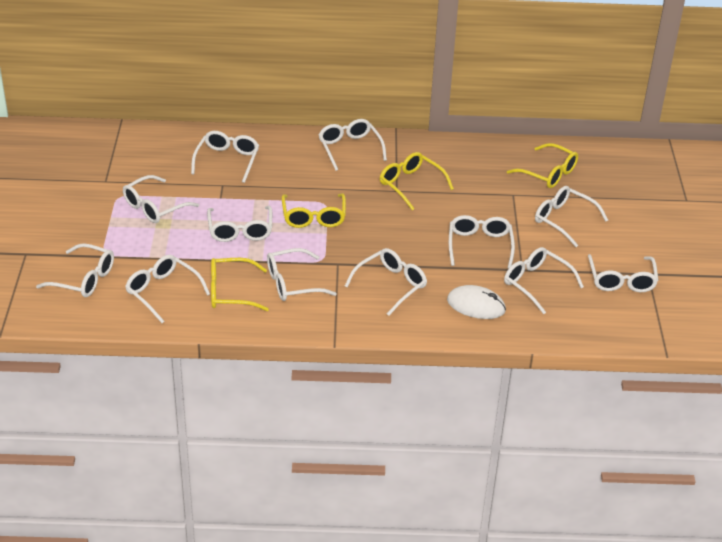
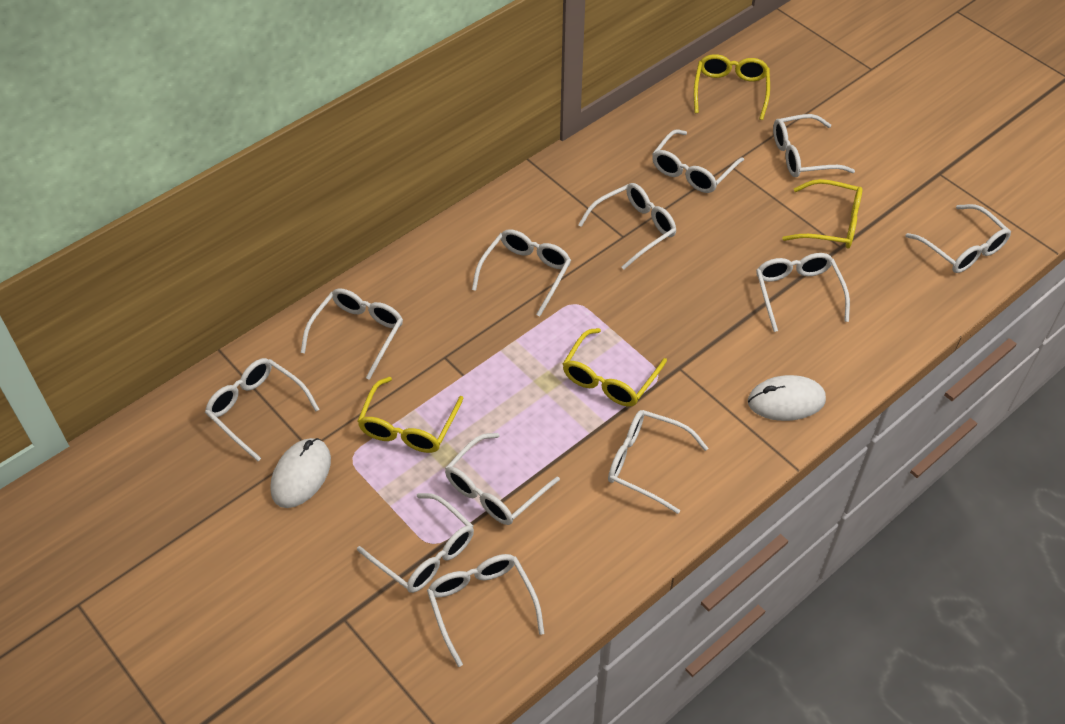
white mouse: [447,285,506,319] = 1 -> [270,438,331,508] [748,375,826,421] = 2

